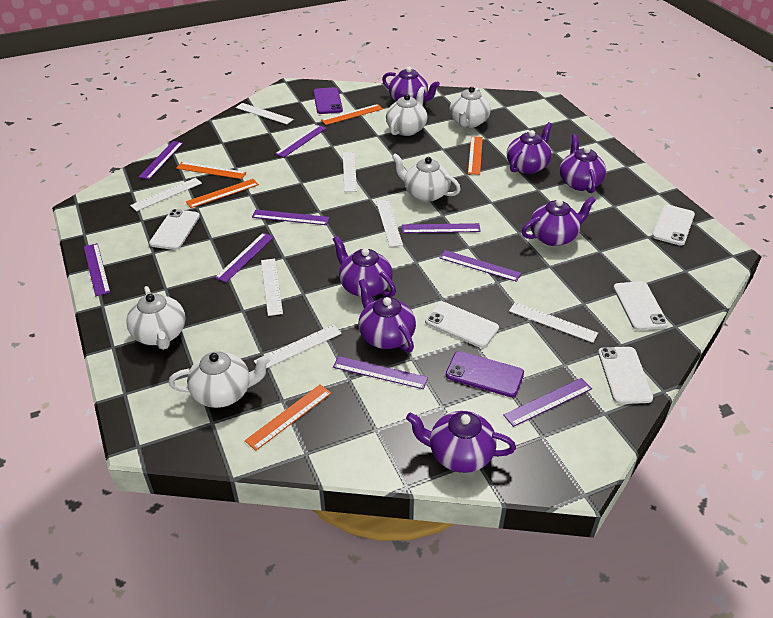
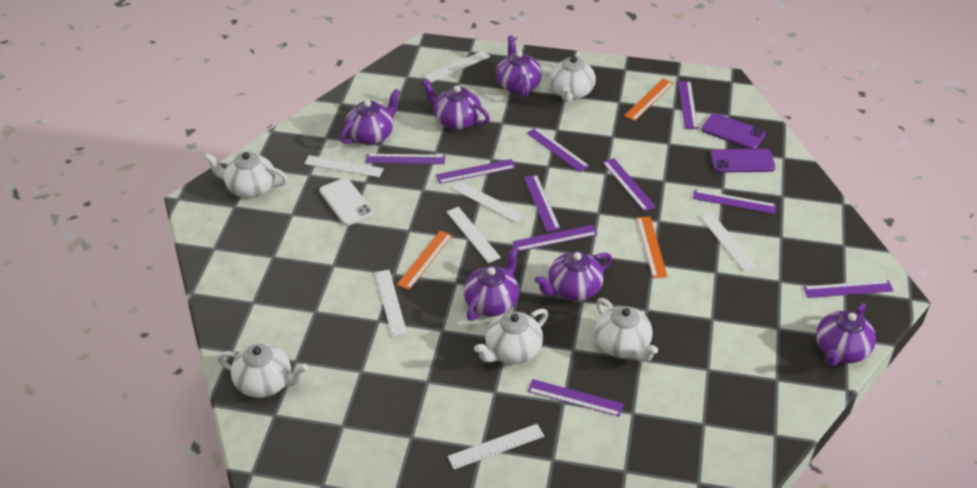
orange ruler: [176,162,247,179] [186,179,259,208] [245,385,331,451] [321,104,383,125] [468,136,483,175] = 5 -> [397,230,453,290] [624,79,674,121] [636,217,668,278] = 3
purple ruler: [84,243,110,296] [139,141,183,180] [215,233,274,282] [252,210,330,225] [275,125,327,158] [333,356,428,389] [402,223,481,233] [440,250,521,282] [503,378,592,427] = 9 -> [366,154,445,164] [436,159,516,184] [513,225,598,251] [524,175,560,232] [527,127,589,172] [527,379,624,417] [602,158,656,211] [678,81,698,129] [693,189,776,214] [803,280,893,298] = 10
purple teapot: [333,236,396,297] [358,279,416,353] [382,67,440,102] [406,411,516,473] [507,122,552,174] [522,196,596,246] [560,134,606,193] = 7 -> [340,89,400,145] [422,79,490,130] [464,246,519,321] [496,36,542,98] [535,251,612,301] [816,303,876,366] = 6
white phone: [149,209,200,250] [425,302,499,348] [598,347,653,404] [613,281,668,330] [652,205,695,246] = 5 -> [319,178,374,226] = 1

